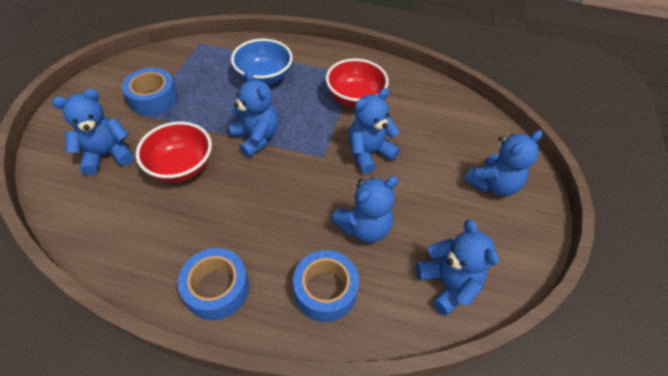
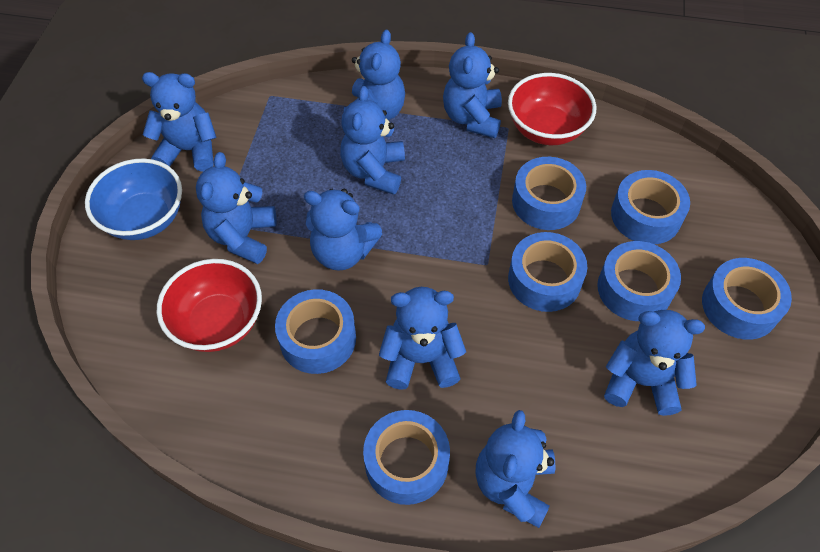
blue tape: [122,68,178,116] [178,248,249,320] [293,250,359,322] = 3 -> [275,289,356,374] [363,410,450,505] [508,232,587,312] [512,157,586,230] [597,241,681,321] [611,170,690,244] [702,258,792,340] = 7
blue teddy bear: [52,89,134,175] [228,70,278,158] [331,176,399,243] [348,88,400,174] [416,219,499,316] [464,130,542,196] = 6 -> [142,72,217,172] [196,152,276,264] [304,189,382,271] [340,86,405,195] [344,30,405,120] [379,287,466,390] [443,32,502,138] [475,410,555,528] [604,310,705,416] = 9

